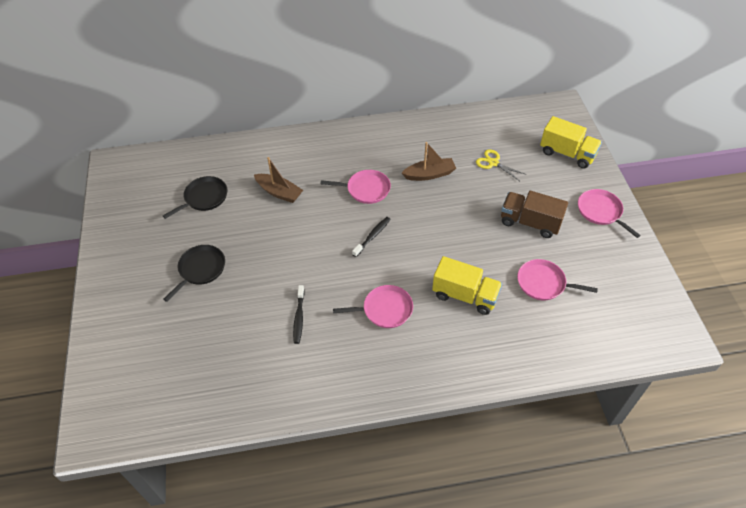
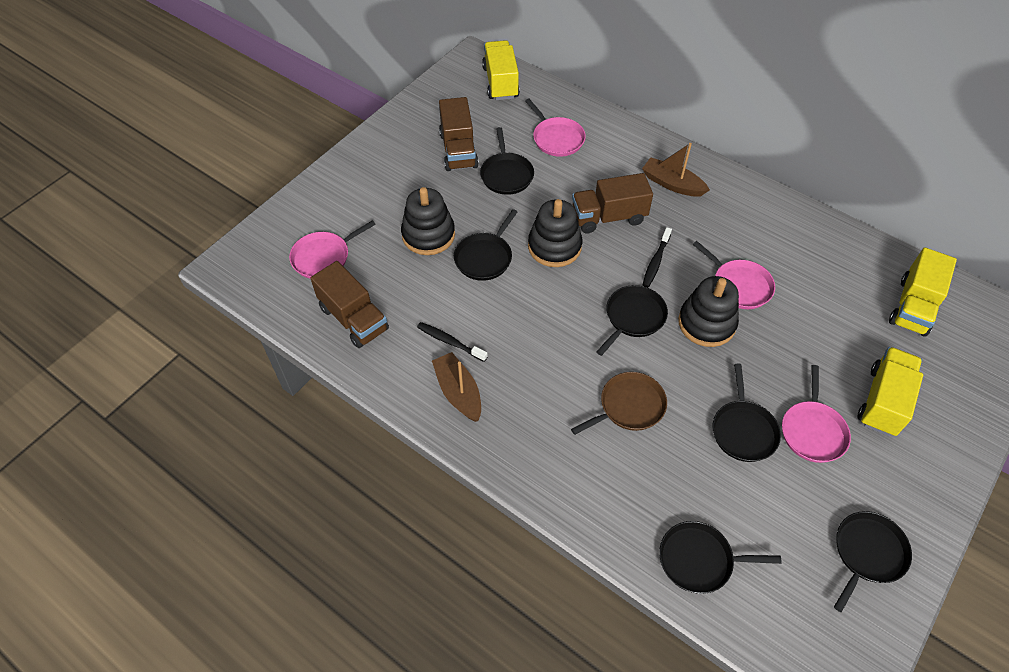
black pan: [163,176,227,219] [163,245,225,302] = 2 -> [454,209,517,281] [480,127,534,195] [596,285,668,356] [659,521,782,594] [713,363,781,462] [834,511,912,612] = 6
black stacking toy: none = 0 -> [401,187,455,255] [528,199,582,267] [678,276,739,347] = 3
brown pan: none = 0 -> [571,372,667,435] = 1
brown truck: [501,191,568,238] = 1 -> [310,261,389,348] [439,97,479,171] [572,173,653,233] = 3
yellow scissors: [476,149,527,181] = 1 -> none = 0
yellow truck: [432,256,502,315] [540,116,602,169] = 2 -> [482,40,520,100] [858,347,923,436] [889,247,957,337] = 3

